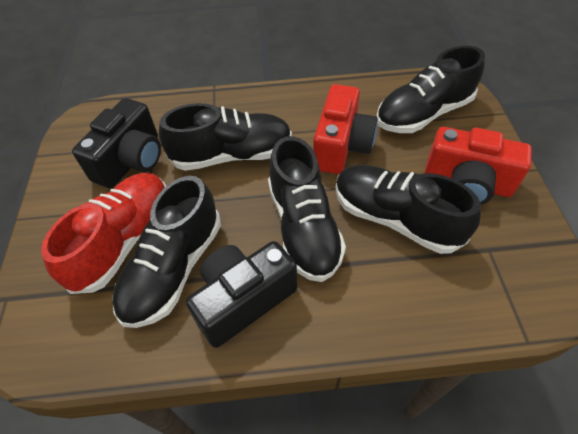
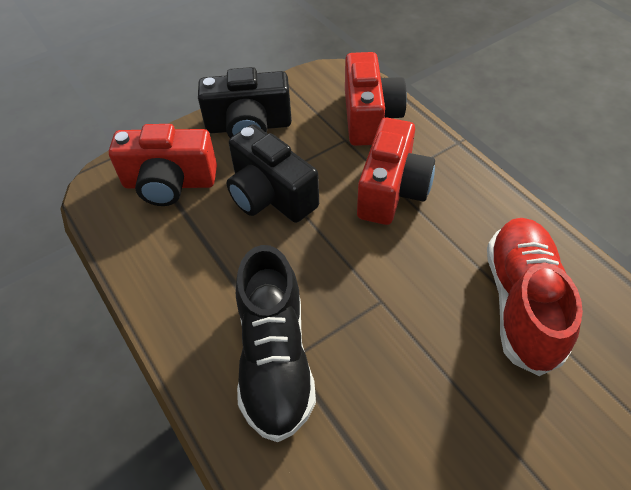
black shoe: [112,176,221,328] [159,103,292,171] [268,136,346,282] [335,165,481,254] [376,46,485,133] = 5 -> [236,245,316,442] = 1
red camera: [313,84,378,174] [425,127,532,205] = 2 -> [109,124,217,206] [345,52,407,146] [357,118,435,225] = 3

